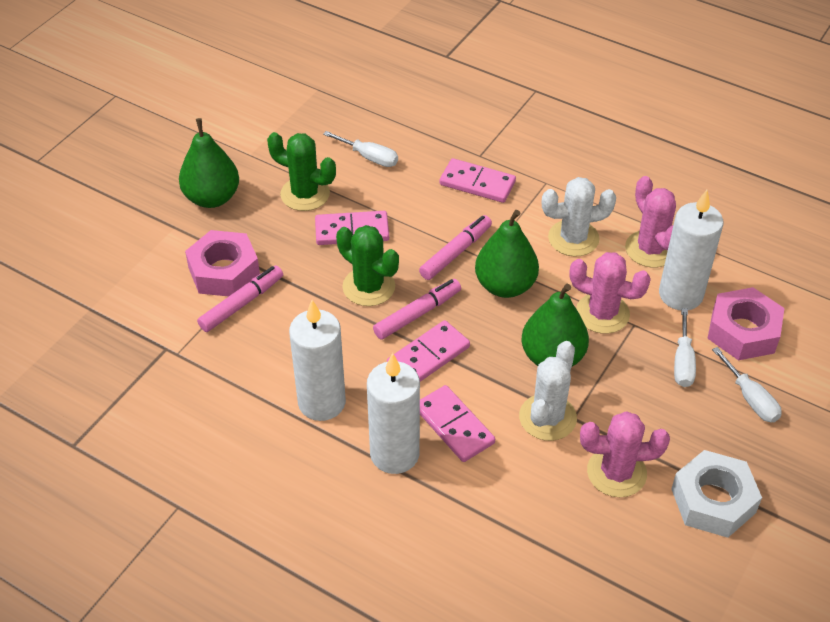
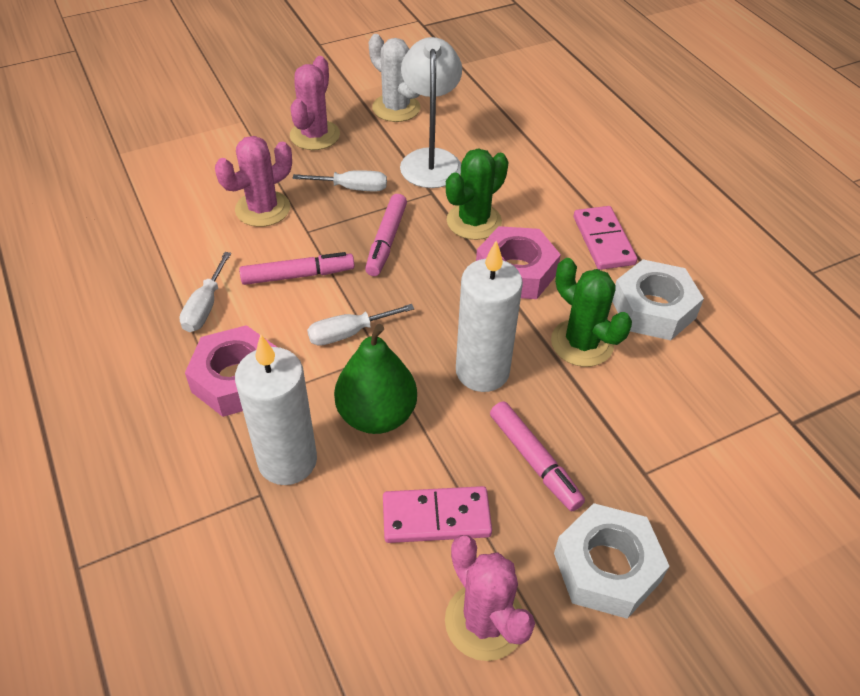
green pear: [179,118,239,208] [475,210,539,298] [521,284,589,366] = 3 -> [334,324,417,434] = 1
pink domino: [315,211,389,245] [387,320,470,382] [420,385,495,462] [439,158,516,203] = 4 -> [383,486,492,543] [574,206,637,270] = 2
white cactus: [519,341,577,441] [542,177,616,257] = 2 -> [369,34,421,122] = 1
white candle: [289,300,346,421] [367,353,420,474] [659,190,723,310] = 3 -> [235,334,317,485] [456,241,523,392] = 2
white lamp: none = 0 -> [400,37,462,188] = 1
white nut: [671,450,762,538] = 1 -> [554,503,669,619] [612,259,704,340] = 2

